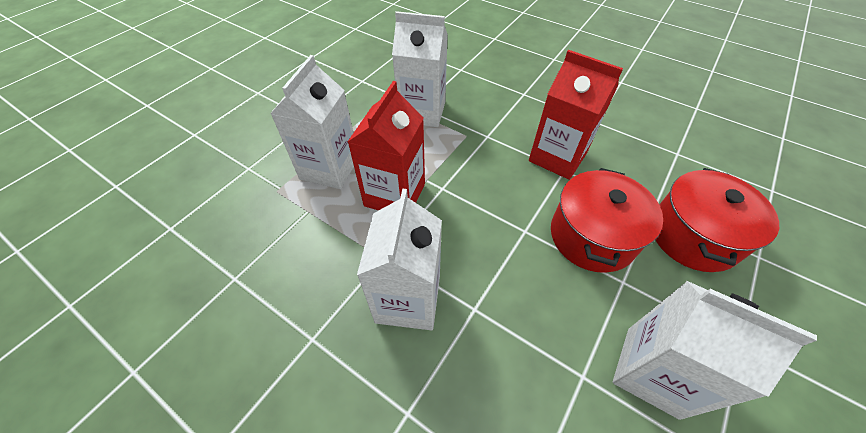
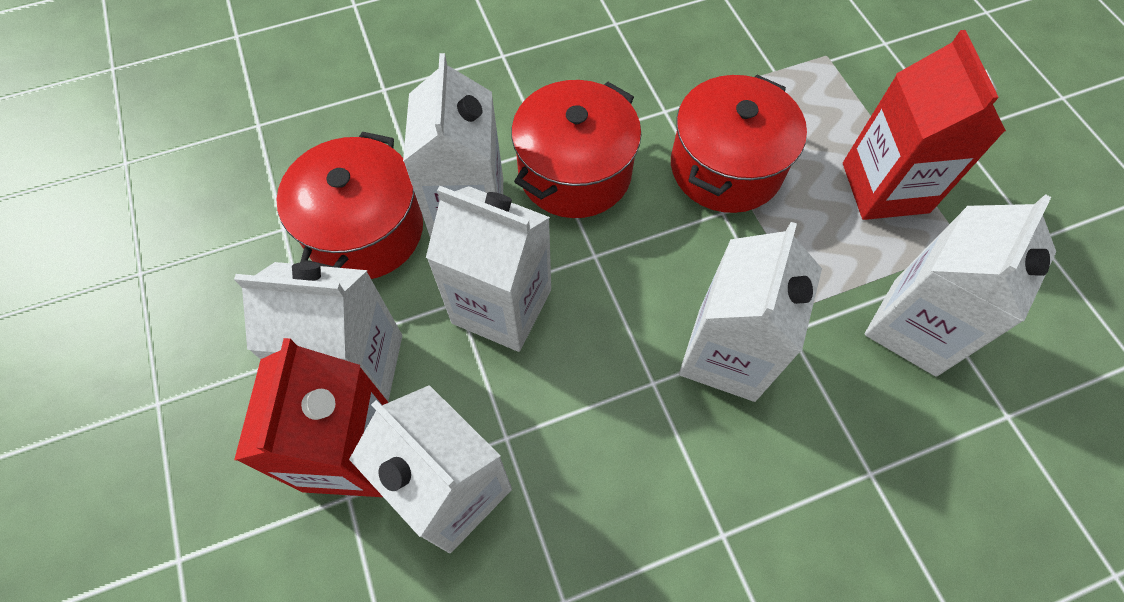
red pot: [551,168,663,273] [656,168,779,272] = 2 -> [276,132,423,279] [511,80,641,218] [671,75,807,213] = 3
white carton: [270,55,354,189] [357,188,442,330] [392,11,448,127] [613,281,817,420] = 4 -> [234,262,402,401] [349,385,512,553] [403,53,503,238] [426,186,551,352] [679,222,822,402] [865,194,1056,377] = 6

